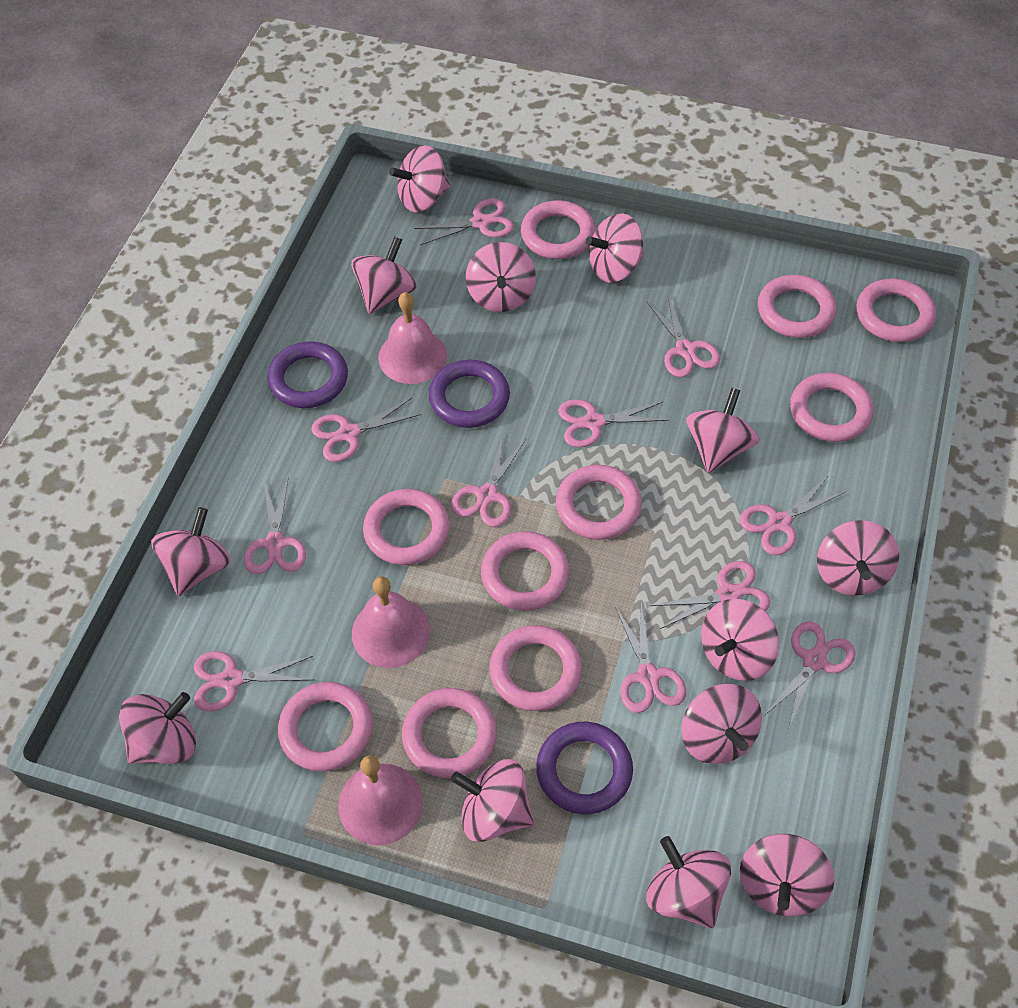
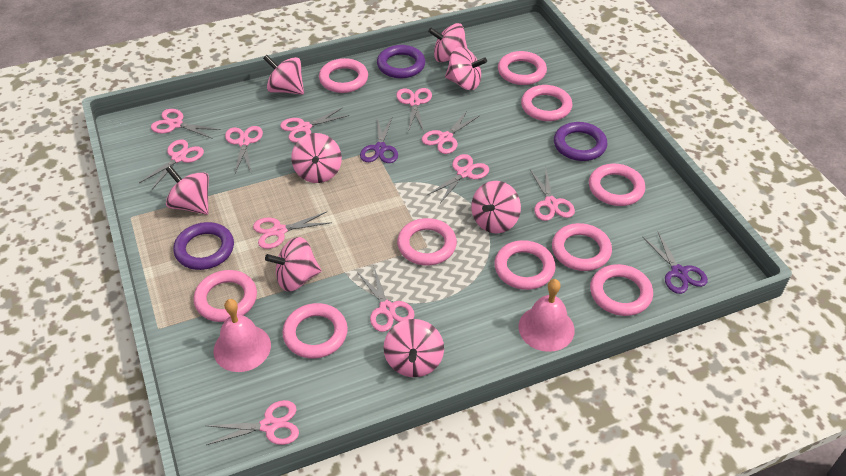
pink bell: [338,755,423,845] [352,576,430,668] [378,292,447,384] = 3 -> [213,299,271,372] [518,279,575,352] = 2
pink spinning top: [119,692,196,764] [151,507,231,596] [351,236,417,314] [389,145,451,212] [451,759,534,842] [466,242,536,312] [586,213,644,282] [646,836,731,928] [681,684,762,764] [686,388,759,473] [701,599,779,681] [740,834,834,917] [817,520,899,596] = 13 -> [166,166,209,215] [263,55,304,95] [265,237,321,292] [291,133,342,183] [384,319,444,377] [428,23,468,62] [445,47,487,90] [471,181,521,233] = 8
purple scissors: none = 0 -> [360,117,398,163] [643,232,708,294] = 2

